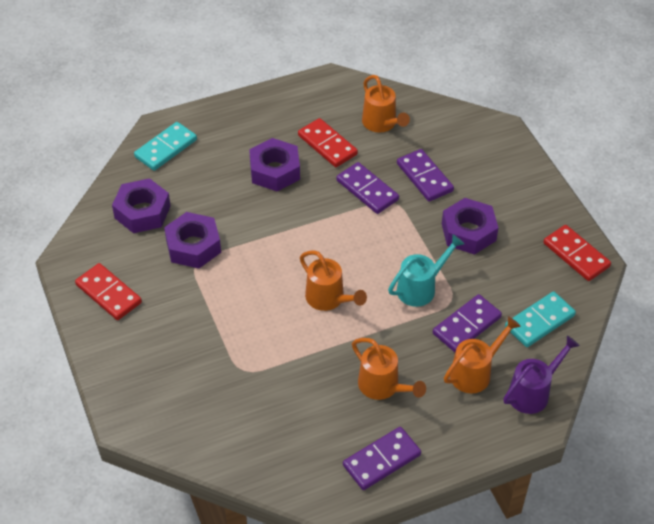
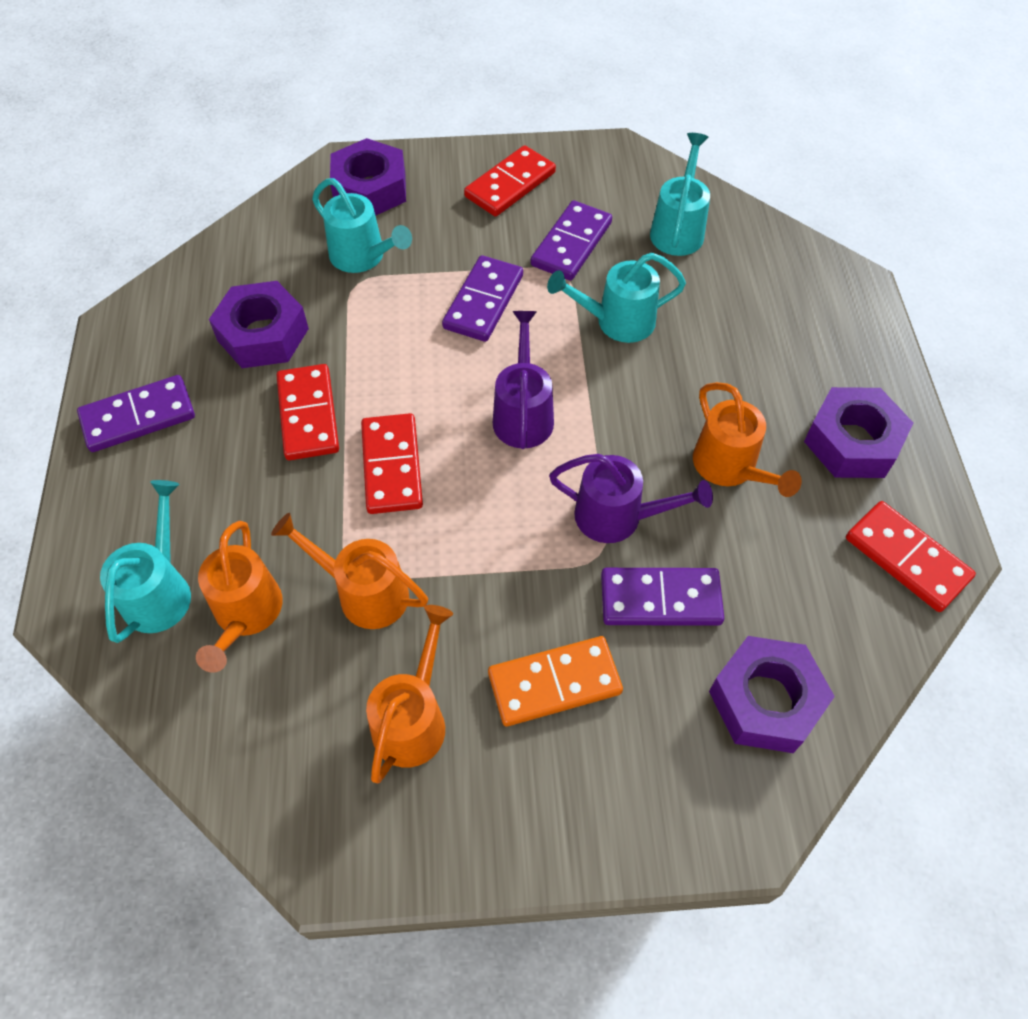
orange domino: none = 0 -> [488,636,623,726] = 1
purple watering can: [503,336,580,414] = 1 -> [493,311,554,449] [549,454,713,543] = 2
red domino: [75,263,142,320] [298,118,358,167] [544,225,611,281] = 3 -> [277,364,339,460] [361,413,423,514] [464,145,556,217] [846,501,976,612] = 4
turquoise domino: [134,122,197,171] [505,291,576,347] = 2 -> none = 0
turquoise watering can: [388,235,464,307] = 1 -> [100,480,191,643] [312,178,412,273] [547,253,686,343] [650,133,710,256] = 4

